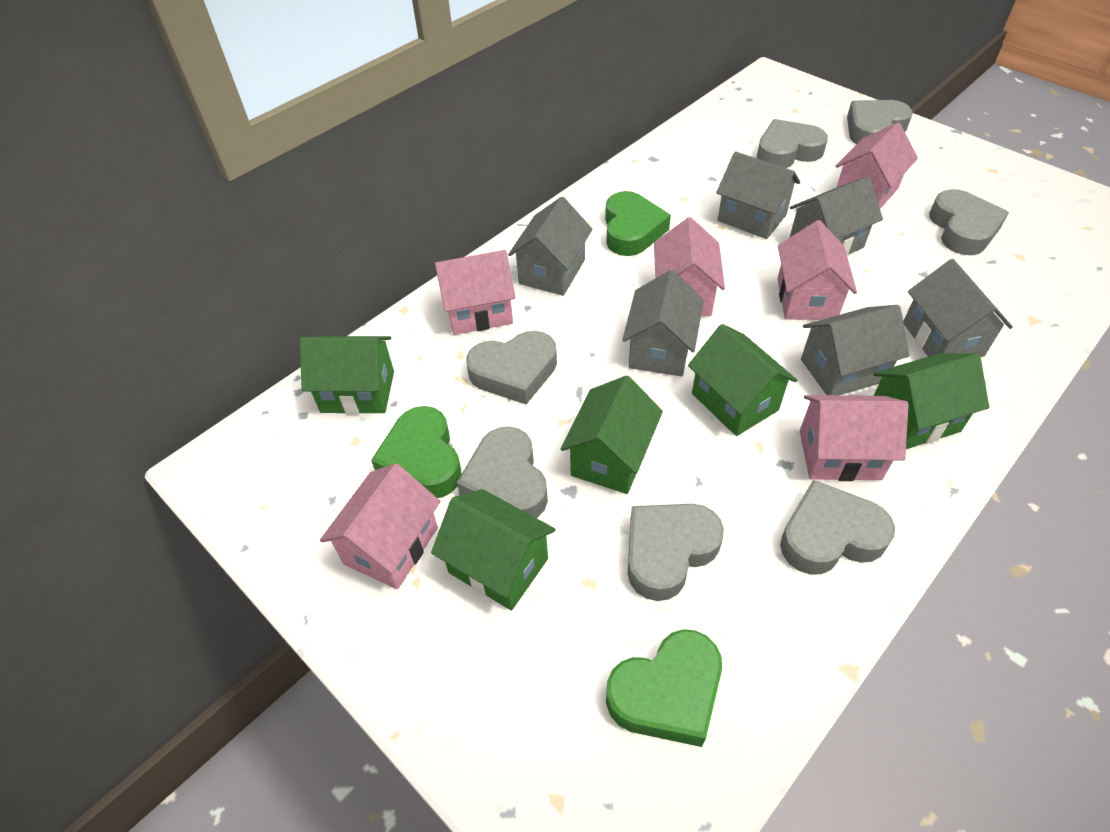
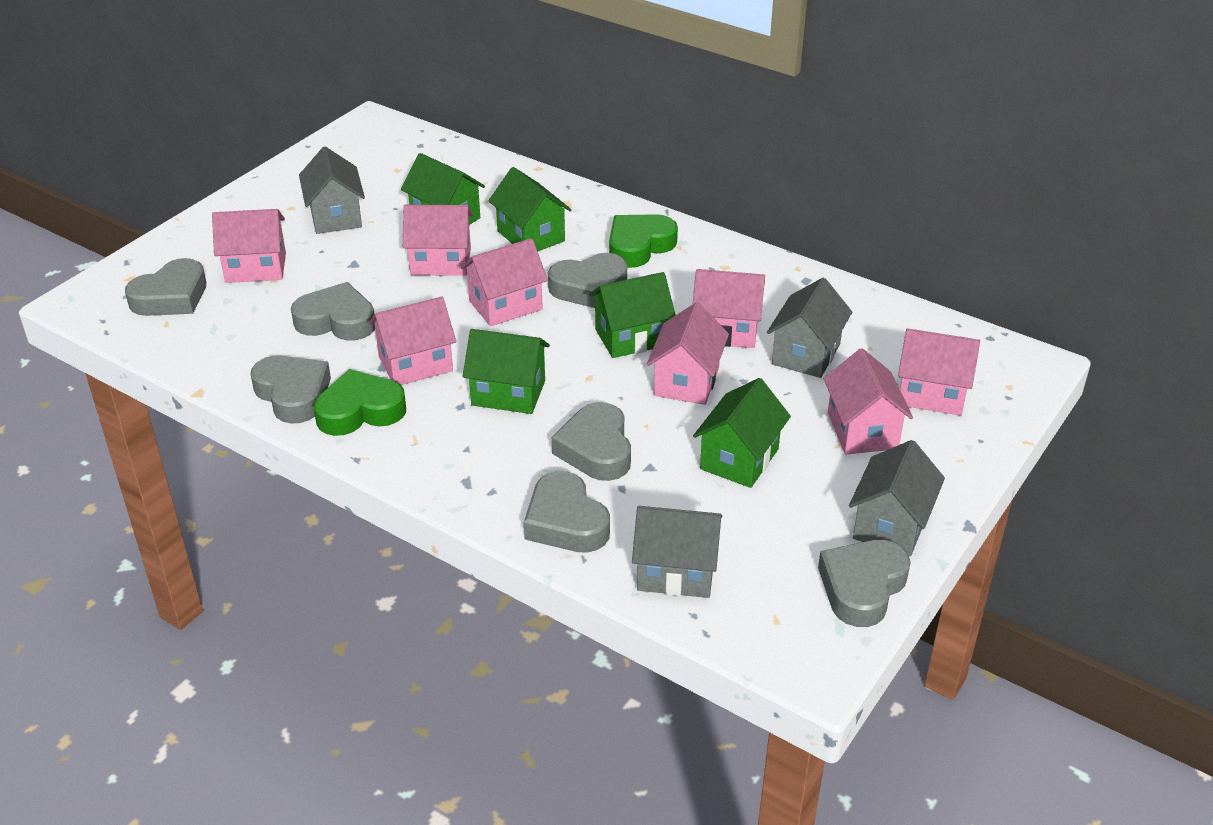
green heart: [371,406,461,498] [605,191,671,256] [606,629,722,747] = 3 -> [314,369,406,436] [609,214,678,268] = 2
grey house: [508,197,593,296] [622,270,704,377] [716,151,800,239] [790,177,883,256] [801,305,910,395] [903,259,1013,357] = 6 -> [299,146,365,234] [632,506,722,598] [767,278,852,378] [849,440,945,556] = 4
pink house: [320,463,440,589] [435,250,516,335] [654,217,725,316] [777,220,857,320] [800,395,909,481] [835,122,918,209] = 6 -> [212,209,286,283] [369,297,456,385] [403,205,473,276] [461,238,548,326] [647,302,729,405] [693,269,765,348] [824,348,913,454] [898,328,980,416] = 8

